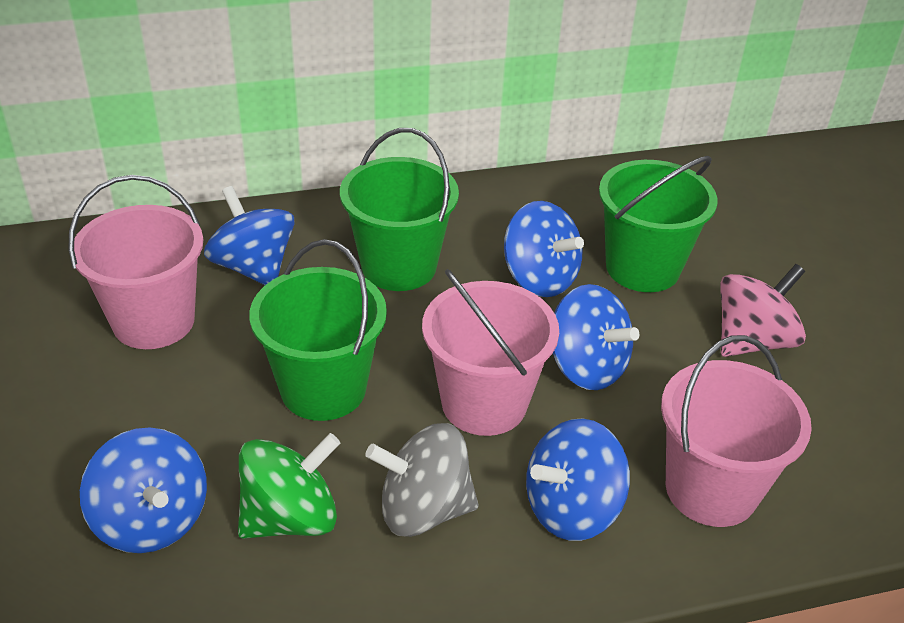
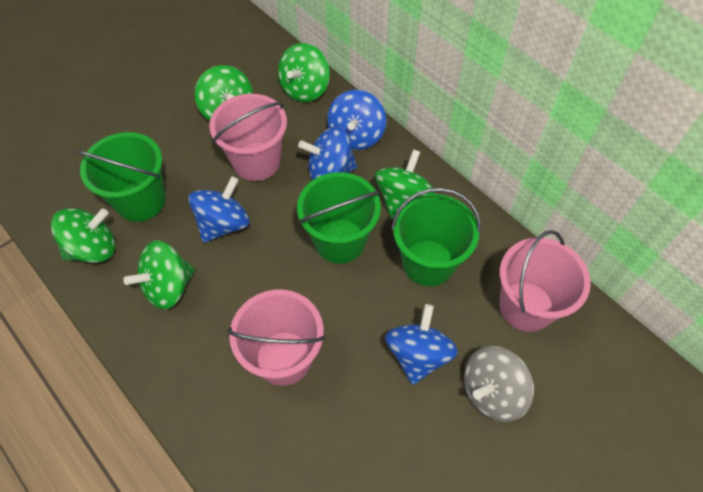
blue spinning top: [80,427,207,553] [204,186,295,285] [504,201,584,297] [526,418,630,541] [553,284,639,390] = 5 -> [188,176,250,243] [298,126,357,180] [327,90,386,150] [385,304,458,385] = 4
green spinning top: [238,433,340,539] = 1 -> [51,208,115,263] [123,241,195,309] [195,65,253,120] [278,43,330,102] [375,149,435,219] = 5
pink spinning top: [720,264,806,357] = 1 -> none = 0

